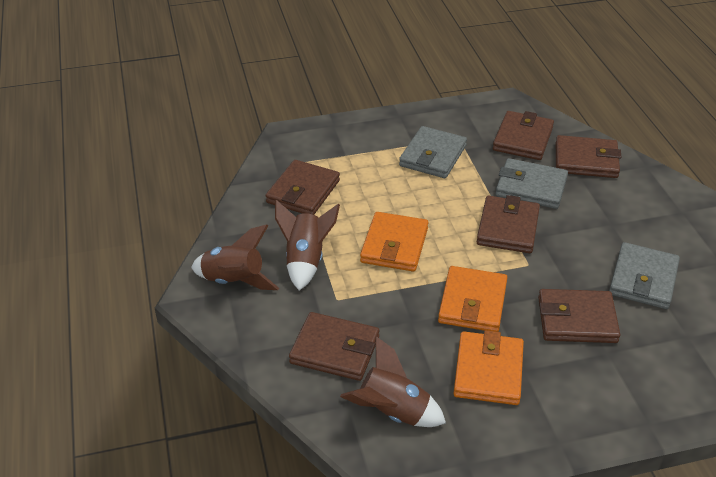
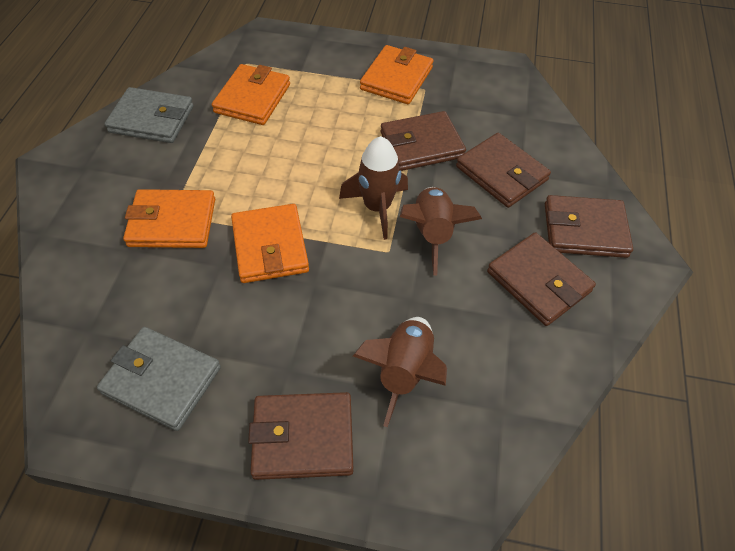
brown wallet: [266,160,340,215] [289,312,379,381] [477,195,540,253] [493,111,554,160] [538,289,620,343] [556,135,622,178] = 6 -> [248,392,353,480] [381,111,466,171] [456,133,551,208] [487,232,596,326] [545,195,633,258] = 5
grey wallet: [399,126,467,178] [496,158,568,209] [609,242,680,309] = 3 -> [97,327,221,431] [105,87,193,143] = 2
orange wallet: [360,212,428,272] [438,266,508,332] [453,330,524,405] = 3 -> [123,189,215,248] [212,64,290,125] [231,204,309,283] [360,45,433,104] = 4

